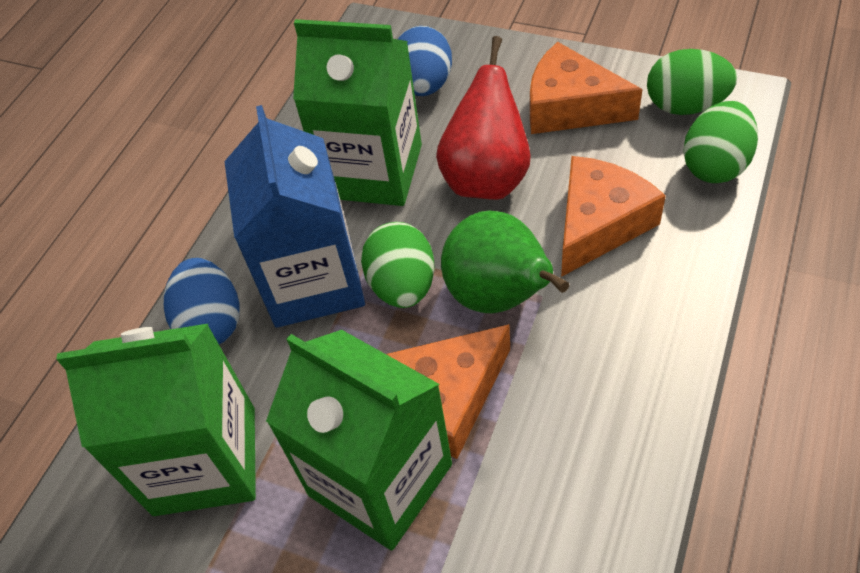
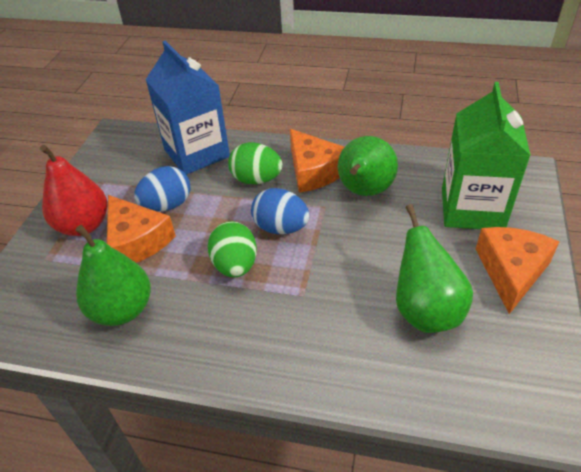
green carton: [56,324,256,516] [266,330,452,551] [293,19,422,206] = 3 -> [442,82,531,229] = 1
green egg: [361,222,434,308] [647,49,737,115] [683,101,758,183] = 3 -> [208,221,257,277] [228,142,283,184] = 2
green pear: [441,210,569,313] = 1 -> [75,225,151,326] [338,136,398,196] [396,204,473,333] = 3

